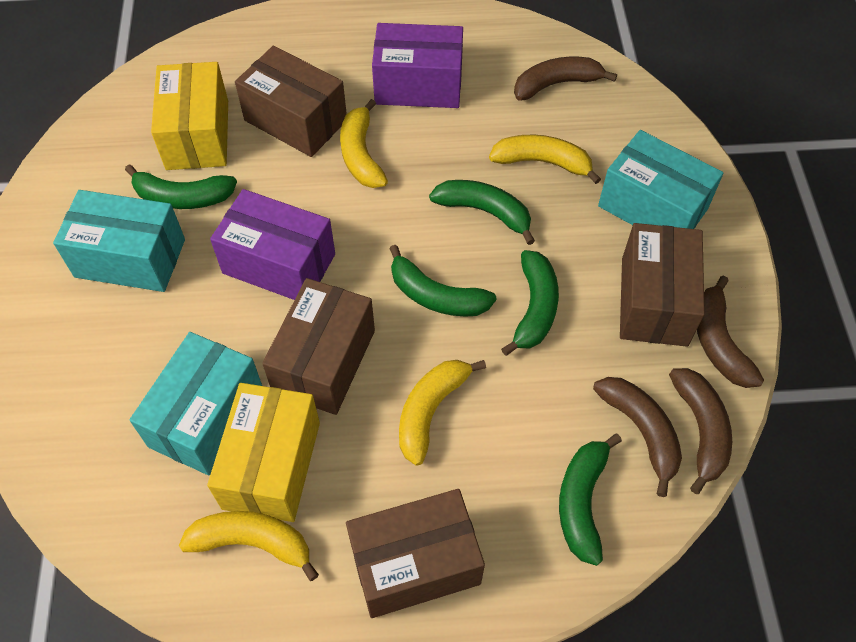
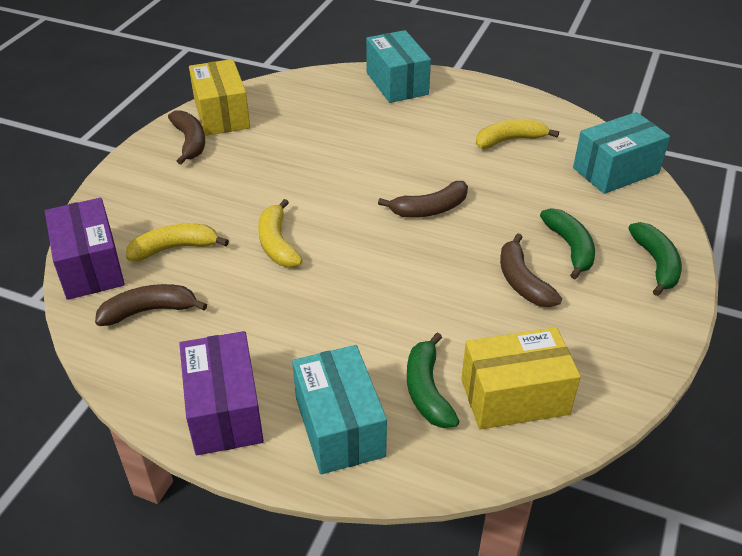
brown box: [235,46,347,157] [262,278,375,415] [346,489,485,618] [620,223,705,347] = 4 -> none = 0
green banana: [125,164,237,209] [389,245,497,317] [429,180,535,245] [501,250,559,356] [559,434,622,566] = 5 -> [407,332,460,428] [540,208,595,279] [628,222,682,296] = 3
yellow banana: [179,511,319,581] [340,99,388,188] [399,360,486,465] [489,135,601,184] = 4 -> [126,224,229,261] [258,199,303,267] [476,119,559,149] = 3

